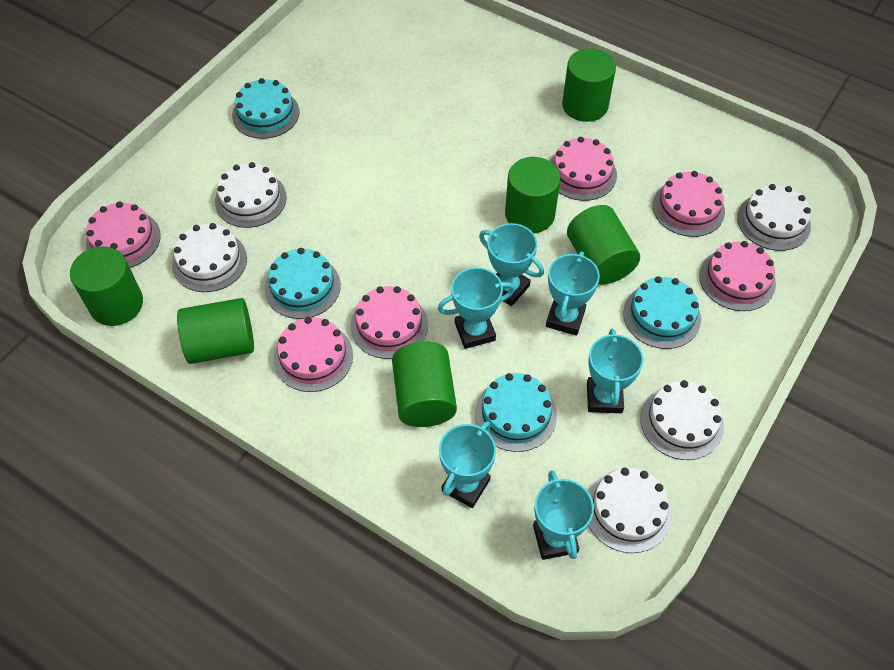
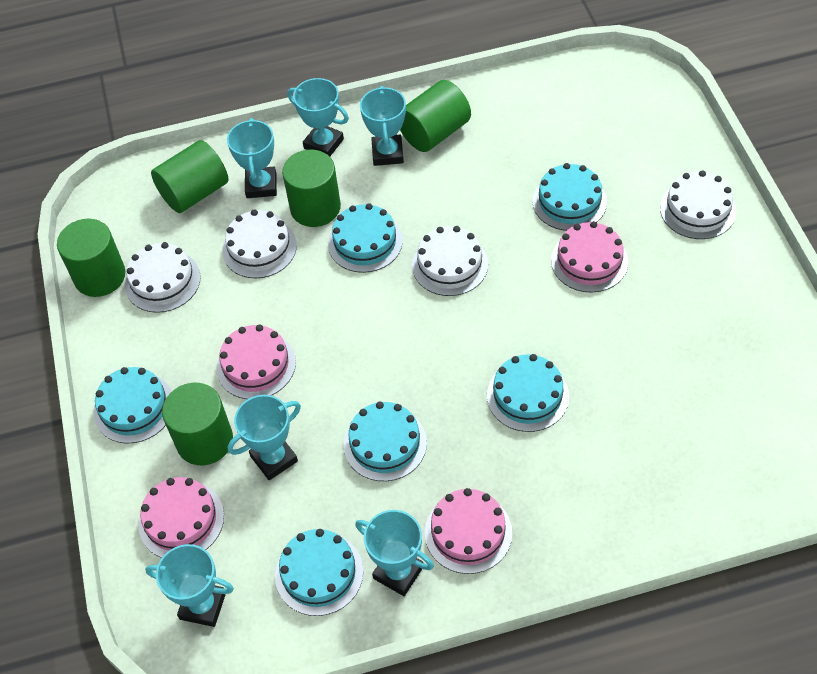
green cylinder: [70,247,143,326] [177,298,254,364] [392,342,457,427] [505,157,561,233] [562,48,616,122] [567,205,640,285] = 6 -> [57,218,126,297] [151,140,229,213] [162,383,233,465] [282,150,341,227] [400,80,471,152] = 5
pink cake: [86,202,161,268] [274,317,353,392] [351,286,428,359] [550,137,617,201] [653,171,725,237] [699,241,776,311] = 6 -> [138,477,224,558] [216,324,296,399] [425,488,512,574] [551,221,628,293] = 4
turquoise cake: [232,78,299,139] [265,248,341,319] [475,373,557,452] [623,276,701,349] = 4 -> [94,367,172,443] [275,529,363,616] [328,203,403,273] [344,401,427,481] [487,354,569,432] [532,163,607,231] = 6
white cake: [172,223,247,292] [215,162,287,228] [588,468,672,553] [640,380,724,460] [737,184,811,251] = 5 -> [125,242,201,313] [222,209,297,278] [412,226,488,296] [660,170,736,239] = 4

